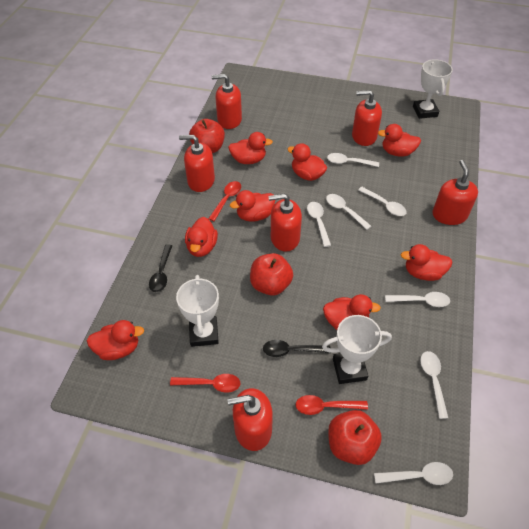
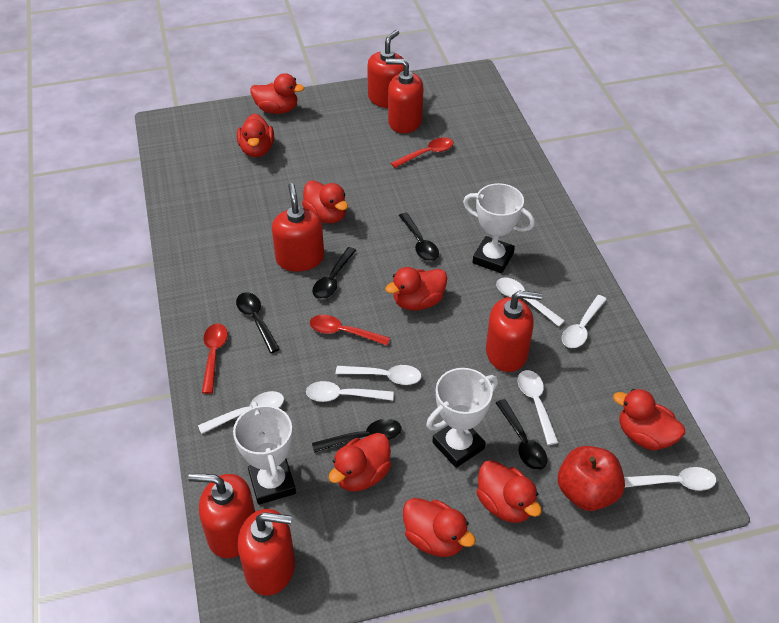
black spoon: [149,244,172,292] [263,340,331,357] = 2 -> [236,292,280,353] [312,247,356,299] [312,419,402,453] [399,212,439,261] [496,399,548,470] = 5
red apple: [189,119,225,153] [250,253,293,296] [328,410,382,465] = 3 -> [558,446,625,511] = 1

